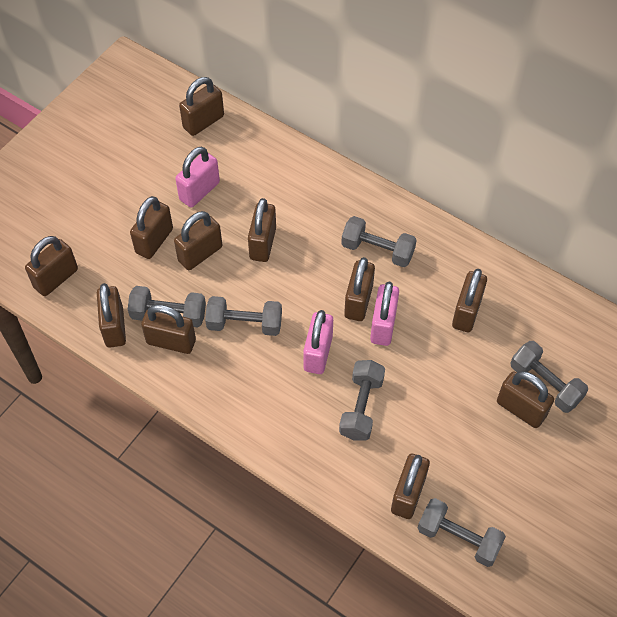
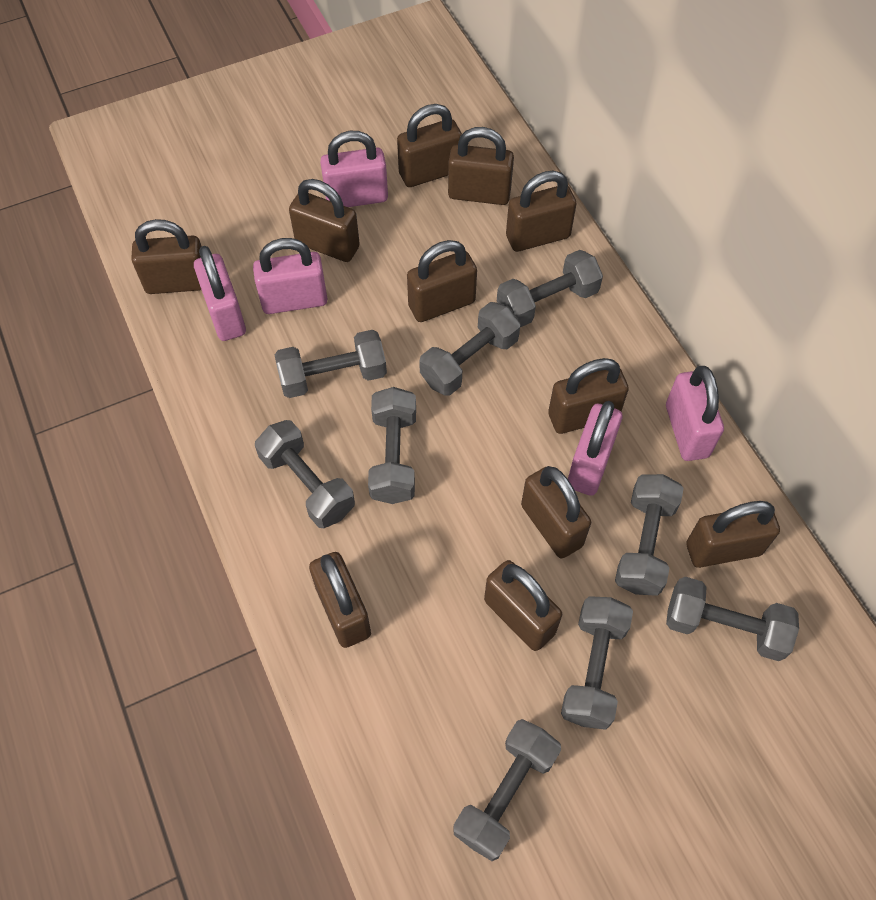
grey dumbbell: [128,286,206,327] [205,296,282,336] [339,360,385,440] [341,216,417,267] [418,498,506,567] [510,341,588,413] = 6 -> [255,420,355,528] [274,330,387,398] [368,387,416,504] [419,302,520,396] [453,719,561,861] [497,250,603,327] [561,596,633,730] [615,474,684,596] [666,577,799,661] = 9
pink padlock: [175,147,220,207] [303,310,333,374] [370,282,399,346] = 3 -> [194,246,246,341] [253,238,327,314] [320,131,388,207] [568,401,622,496] [666,366,724,461] = 5

